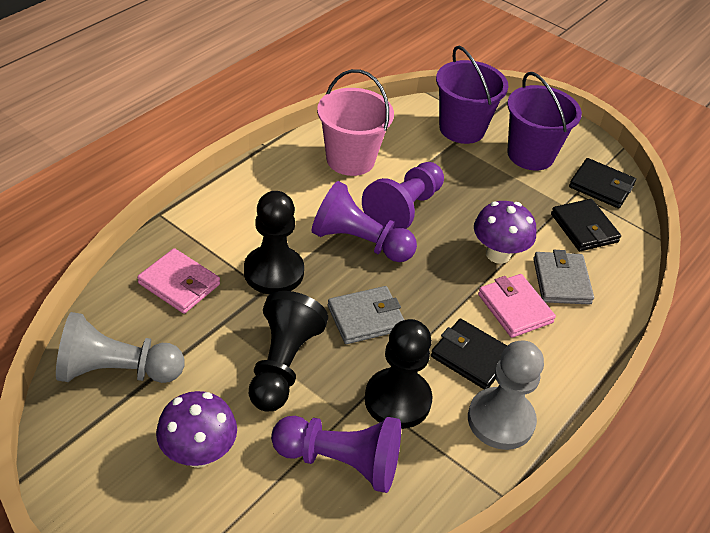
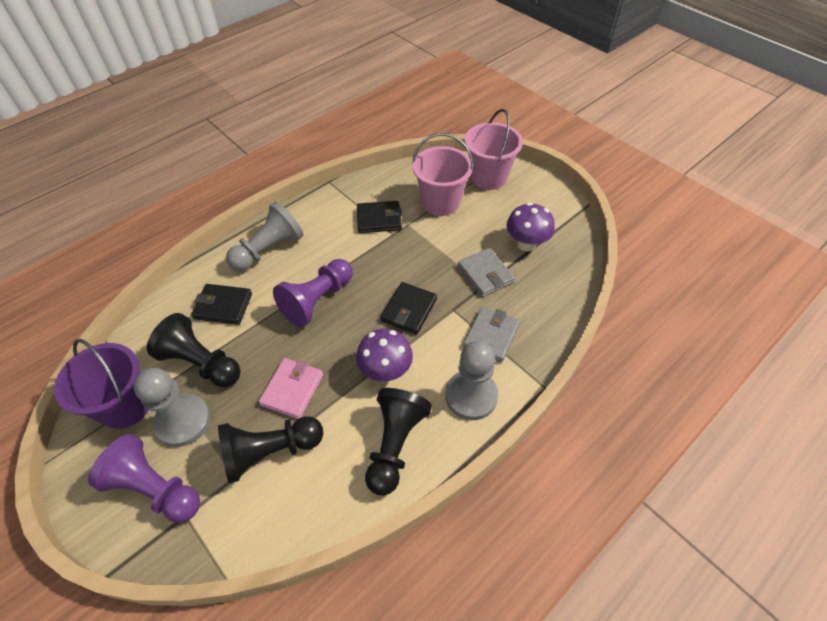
grey pawn: [56,312,184,383] [468,340,544,450] = 2 -> [134,368,211,447] [226,201,304,271] [445,341,498,420] = 3
pink bucket: [317,69,394,176] = 1 -> [412,133,474,216] [465,109,523,190] = 2
pink wallet: [137,248,220,314] [478,274,556,338] = 2 -> [259,358,323,419] = 1
purple bucket: [436,46,508,144] [507,72,582,171] = 2 -> [54,339,148,429] = 1
purple pawn: [271,416,401,493] [312,181,417,262] [362,162,444,229] = 3 -> [88,434,200,523] [273,259,353,327] = 2

